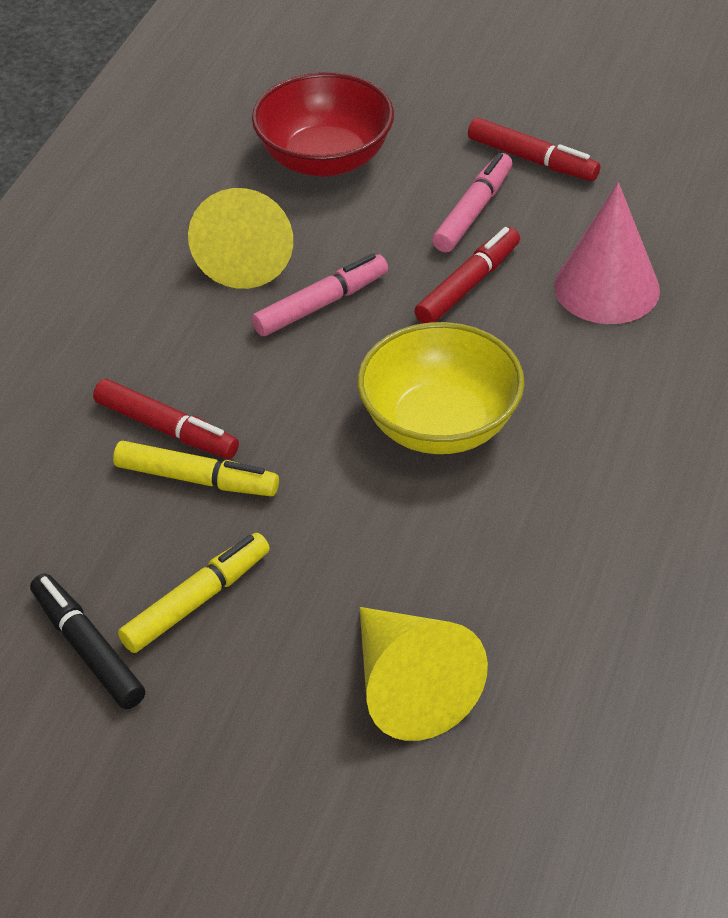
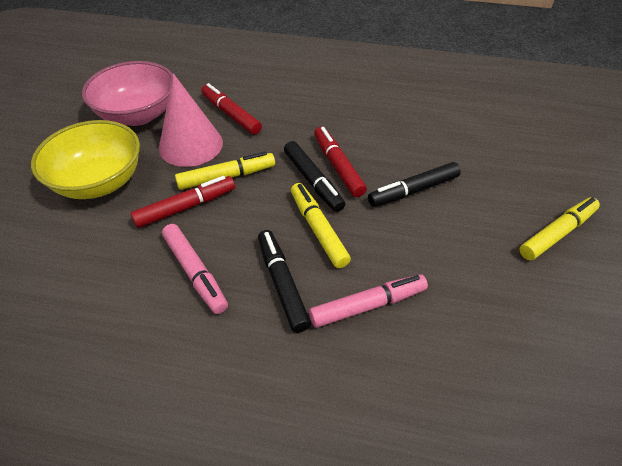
black marker: [30,574,145,709] = 1 -> [258,230,311,333] [284,141,345,212] [368,162,461,207] = 3
pink bowl: none = 0 -> [82,61,173,126] = 1
red bowl: [252,72,394,177] = 1 -> none = 0
yellow cone: [188,188,293,289] [360,607,488,741] = 2 -> none = 0
yellow marker: [113,441,279,496] [118,533,270,653] = 2 -> [175,152,275,190] [291,183,351,268] [519,197,600,260] = 3

